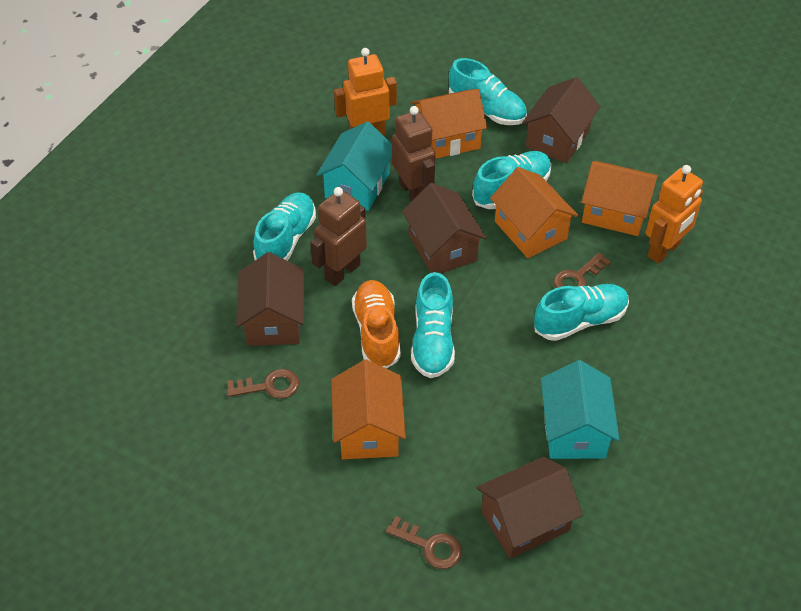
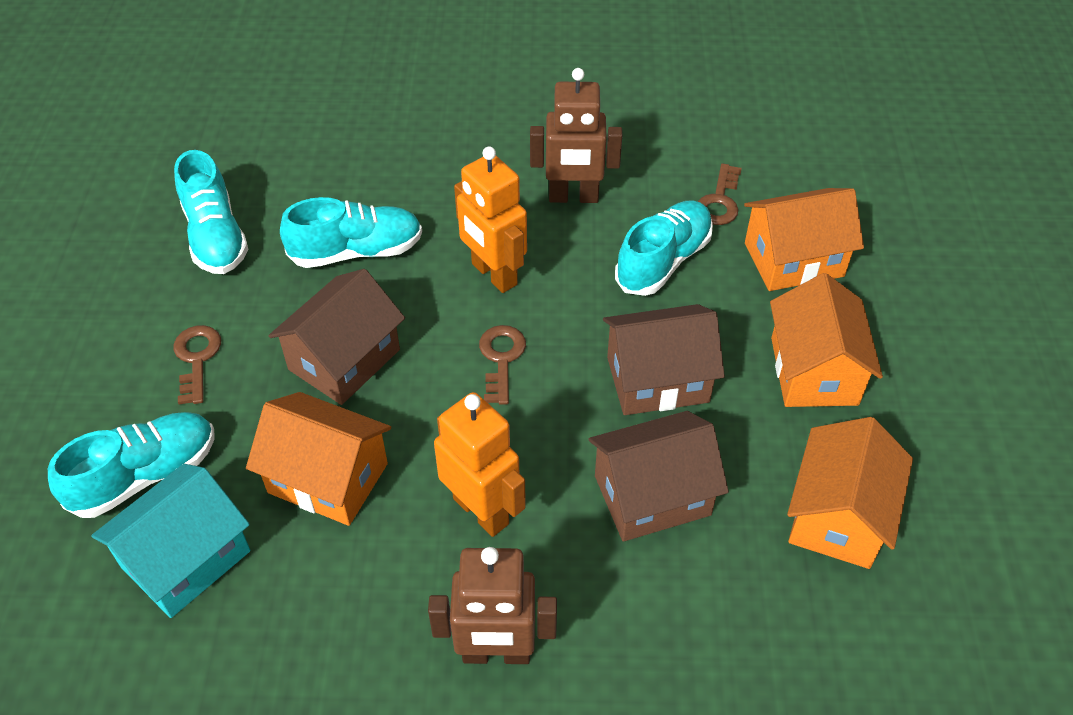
brown house: [236,252,304,346] [402,183,486,273] [476,457,583,559] [522,77,600,163] = 4 -> [268,269,405,405] [588,411,729,542] [603,304,725,415] = 3
orange shoe: [352,280,401,369] = 1 -> none = 0
turquoise house: [317,121,392,211] [541,360,620,459] = 2 -> [91,464,250,618] = 1
turquoise shoe: [253,192,316,261] [411,272,455,378] [449,58,527,125] [472,151,551,209] [534,284,629,341] = 5 -> [48,412,215,518] [174,150,248,274] [280,197,422,268] [615,200,713,296] = 4

